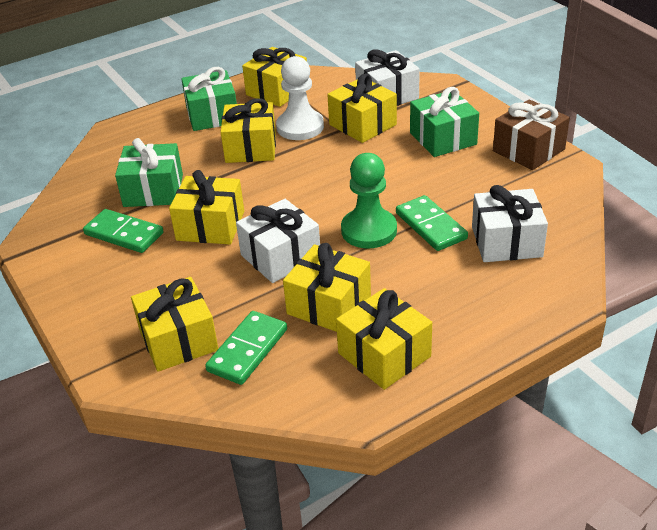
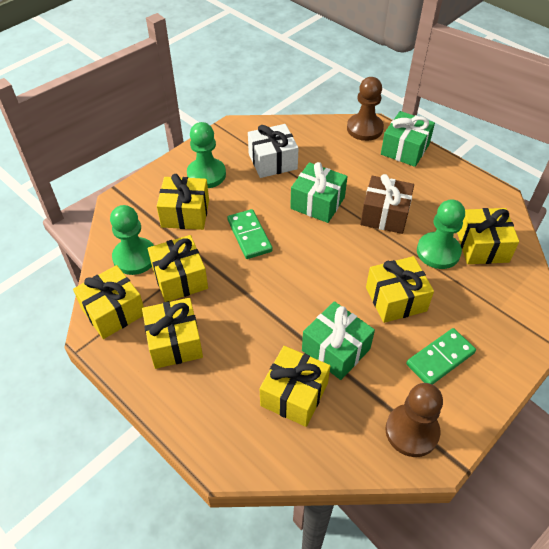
brown pawn: none = 0 -> [347,77,384,141] [385,383,443,457] = 2
green domino: [83,209,164,253] [205,311,287,385] [396,195,468,251] = 3 -> [227,209,273,259] [406,328,476,385] = 2
green pawn: [341,153,397,249] = 1 -> [110,205,154,275] [187,122,226,188] [417,199,465,269] = 3
white gift: [236,199,320,283] [355,49,420,106] [472,185,548,262] = 3 -> [248,124,299,178] = 1
white pawn: [276,56,324,140] = 1 -> none = 0

